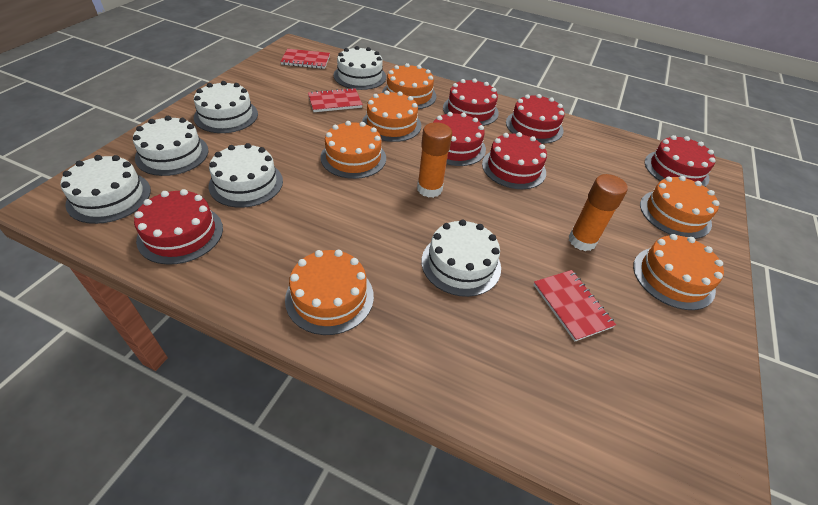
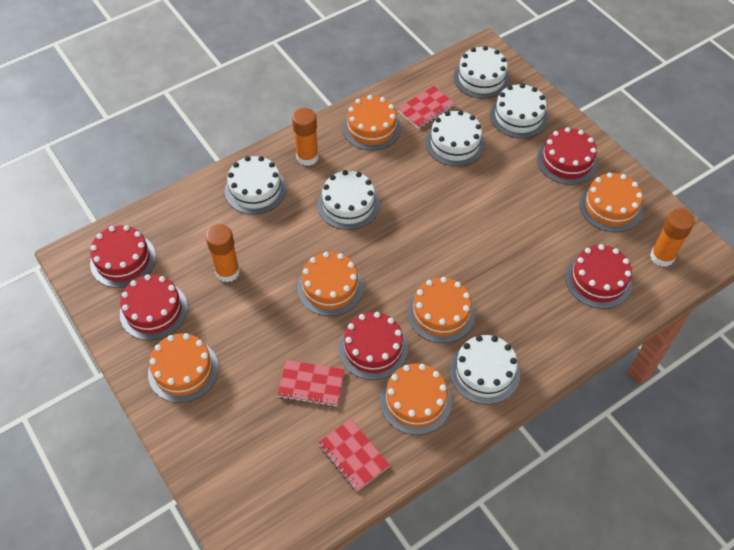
orange glue stick: [417,122,452,198] [568,174,628,251] = 2 -> [206,224,240,282] [292,108,319,166] [650,209,695,267] = 3
red cake: [134,189,223,265] [433,112,486,166] [443,79,499,126] [482,132,547,189] [506,94,565,144] [645,135,716,187] = 6 -> [90,225,156,288] [120,274,188,340] [339,312,408,380] [537,127,598,185] [566,244,632,309] = 5

